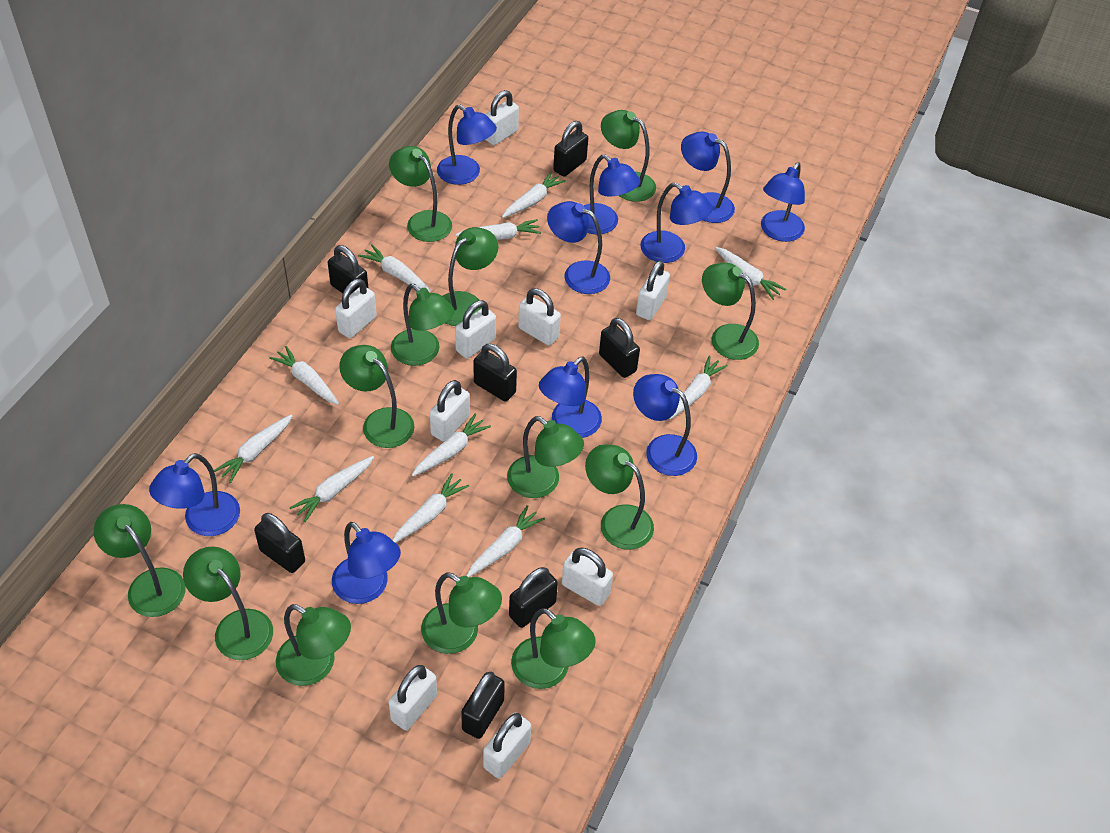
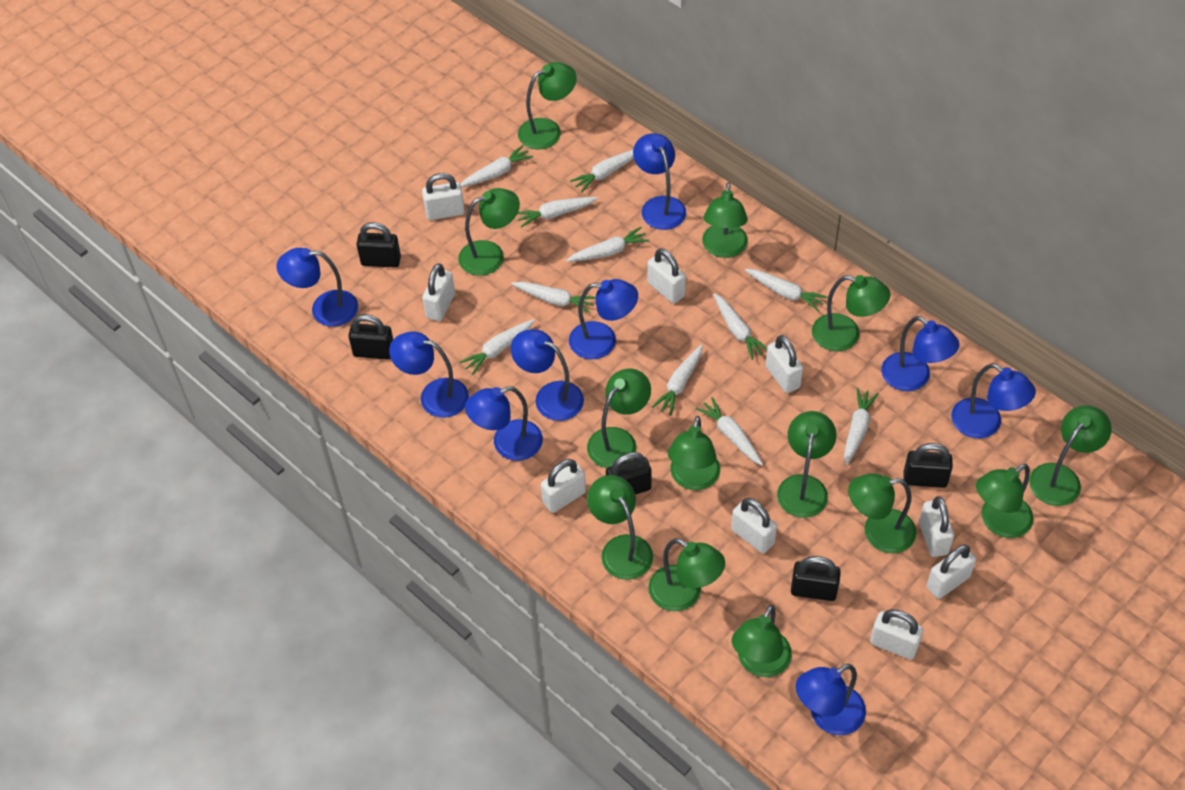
black padlock: [254,513,305,573] [328,245,369,294] [461,672,505,739] [474,344,517,401] [509,567,558,628] [553,121,588,177] [599,318,640,378] = 7 -> [348,314,393,360] [356,222,401,268] [606,452,651,495] [791,556,841,601] [903,443,953,488] = 5
blue lamp: [149,453,240,536] [332,522,401,604] [437,105,497,185] [539,356,602,438] [547,201,610,294] [584,155,640,235] [633,374,697,476] [640,183,713,263] [681,131,735,223] [761,162,805,242] = 10 -> [276,248,358,327] [389,331,469,418] [465,386,543,461] [511,329,584,421] [569,279,638,359] [633,134,686,230] [796,664,866,735] [881,316,960,391] [951,363,1036,438] = 9

